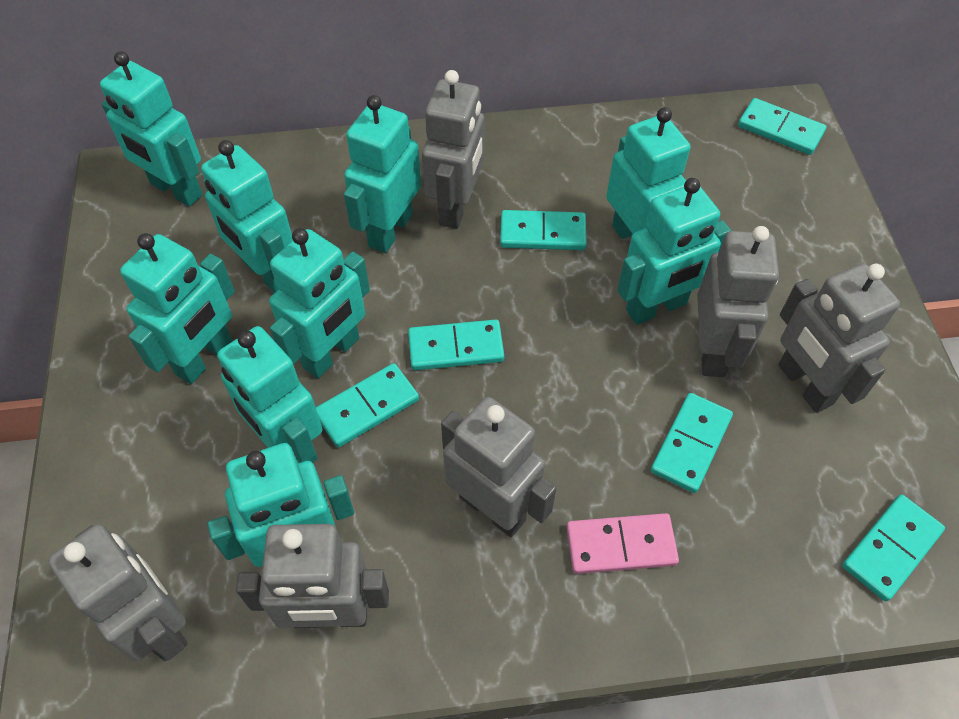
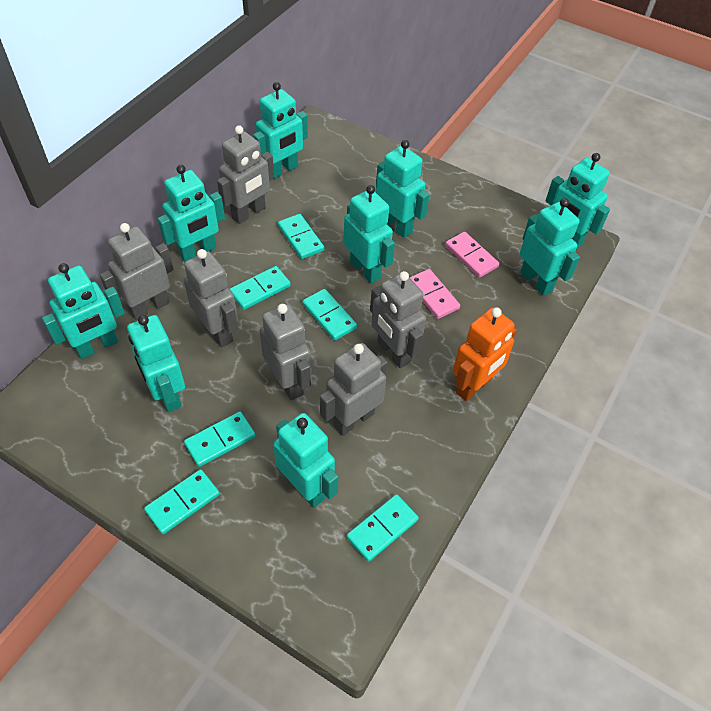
orange robot: none = 0 -> [453,307,517,401] = 1
pink domino: [566,513,679,574] = 1 -> [409,269,460,319] [445,232,499,278] = 2

